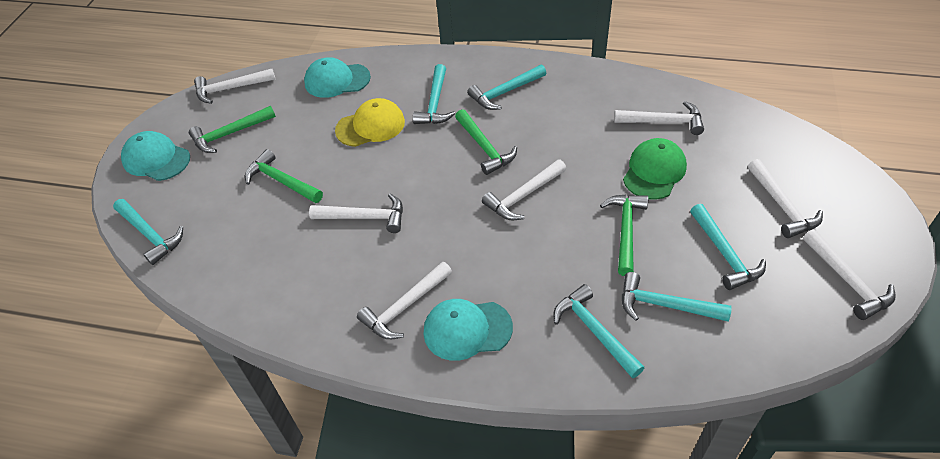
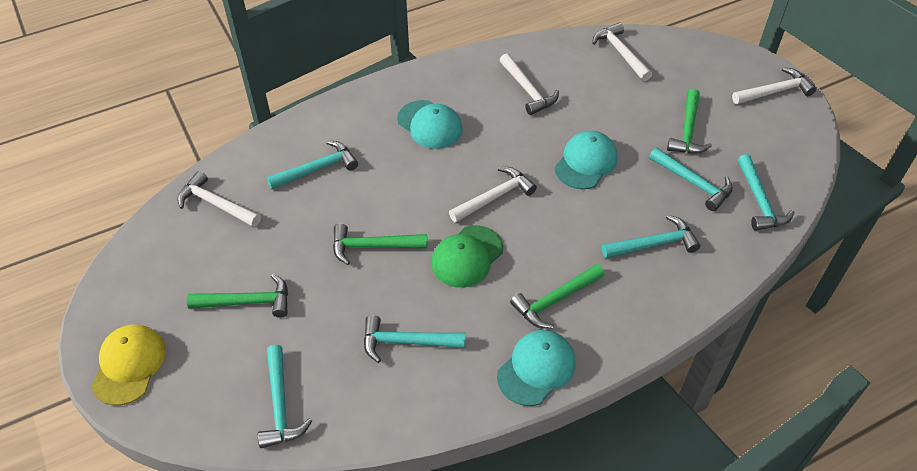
white hammer: [194,69,276,104] [309,193,403,233] [357,262,452,339] [482,160,566,220] [614,101,704,135] [748,159,823,238] [803,229,896,320] = 7 -> [177,171,261,227] [449,167,537,223] [500,53,559,115] [592,22,652,81] [732,67,816,104] = 5

